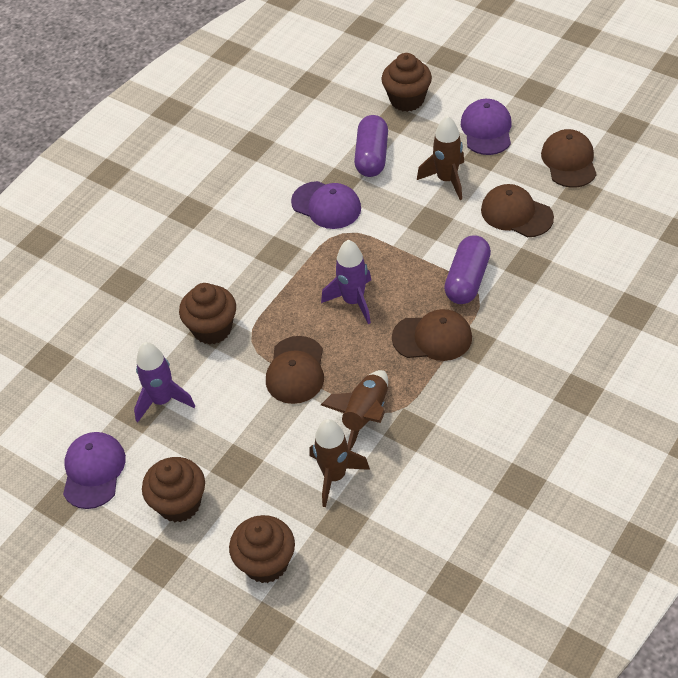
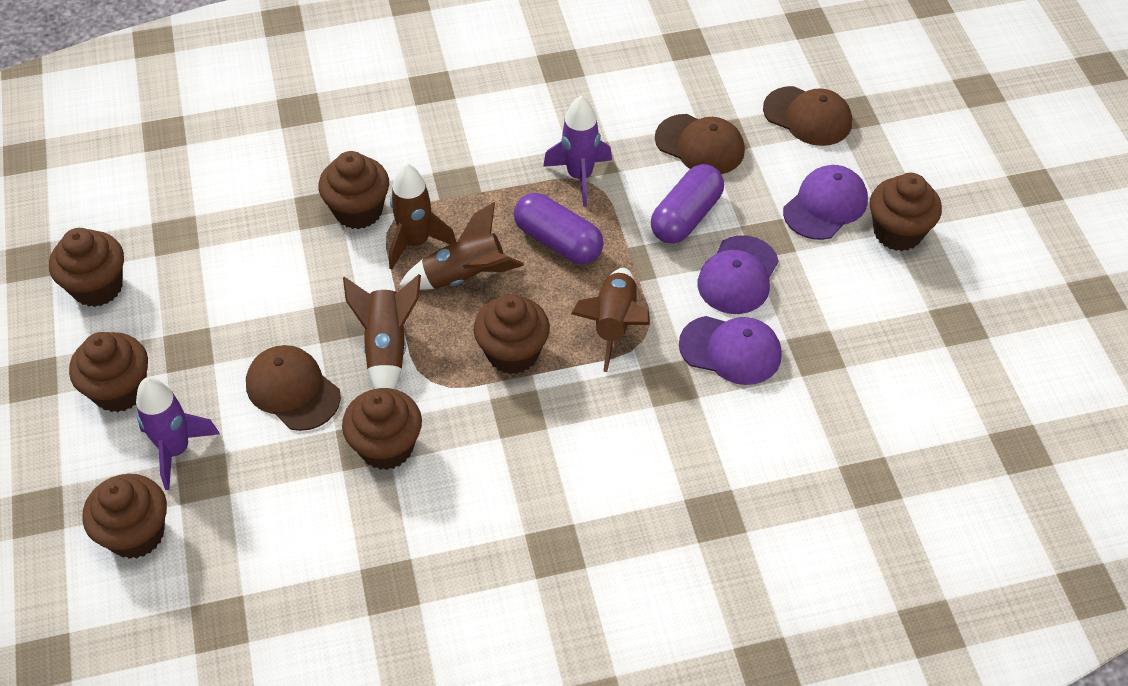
brown cap: [266,336,324,404] [392,309,472,361] [481,184,554,237] [541,129,597,188] = 4 -> [246,345,341,431] [655,114,745,174] [763,86,852,146] = 3
brown cupcake: [142,457,205,522] [179,283,236,345] [229,515,295,583] [382,53,432,112] = 4 -> [49,228,124,307] [69,332,148,412] [82,474,167,559] [319,151,389,229] [342,388,422,470] [474,294,550,374] [870,173,942,251] = 7
brown rocket: [309,419,370,507] [321,370,388,451] [417,116,464,200] = 3 -> [343,274,421,389] [389,163,456,270] [399,202,524,290] [571,268,650,372] = 4

